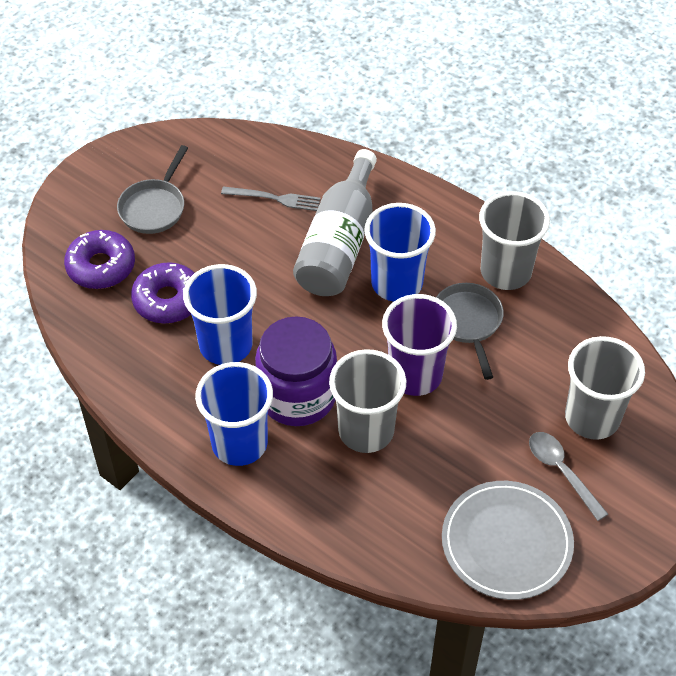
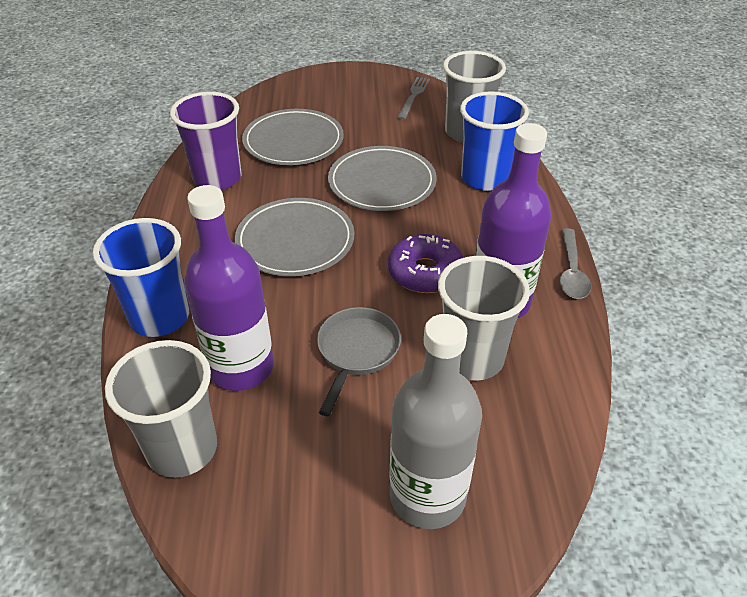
blue cup: [183,264,257,365] [195,362,273,466] [364,203,436,302] = 3 -> [93,218,189,337] [460,91,529,191] = 2
grey pan: [117,145,188,234] [436,283,504,380] = 2 -> [317,307,401,416] = 1
grey plate: [442,481,574,600] = 1 -> [235,198,354,276] [242,109,344,165] [328,146,437,211] = 3
purple bottle: none = 0 -> [184,185,274,391] [476,123,551,318] = 2
purple donut: [64,230,135,289] [131,262,194,324] = 2 -> [388,234,464,293] = 1
purple jar: [255,317,337,426] = 1 -> none = 0

